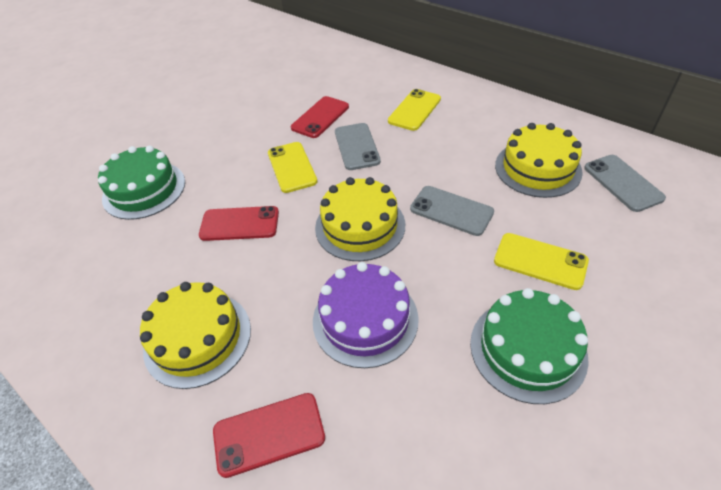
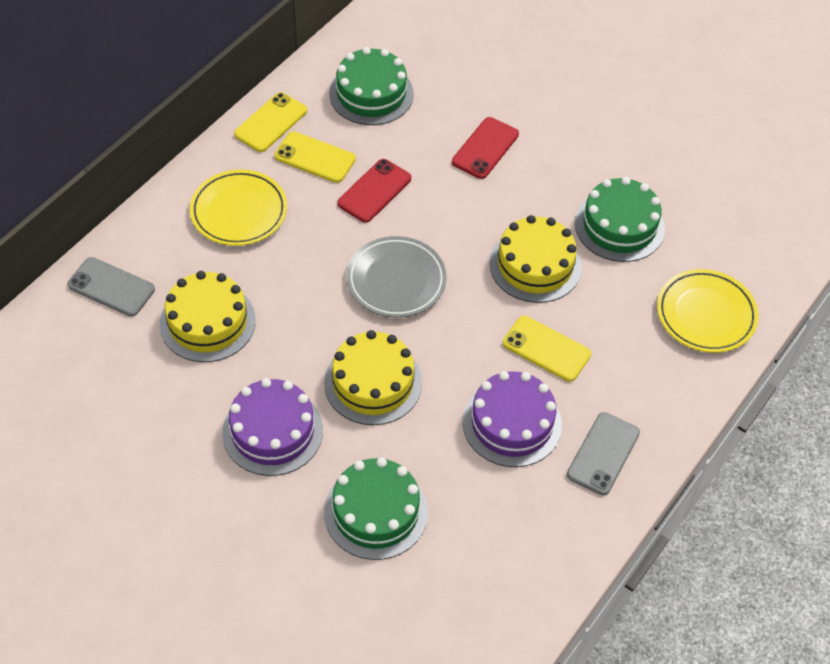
green cake: [98,146,185,220] [470,288,589,404] = 2 -> [324,457,428,560] [329,47,414,125] [575,177,665,262] = 3
grey phone: [335,123,381,170] [410,186,494,236] [584,155,666,212] = 3 -> [68,257,155,316] [567,412,640,495] = 2
grey plate: none = 0 -> [346,236,447,318] = 1
purple cake: [313,262,419,368] = 1 -> [222,378,323,476] [463,371,562,467] = 2
red phone: [199,206,279,241] [213,393,325,478] [291,96,349,138] = 3 -> [337,159,411,223] [452,117,519,179] = 2
yellow plate: none = 0 -> [190,169,287,246] [657,269,759,353] = 2

